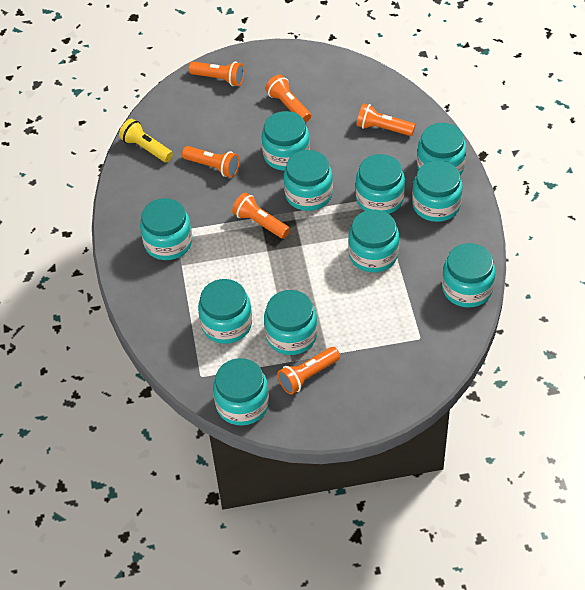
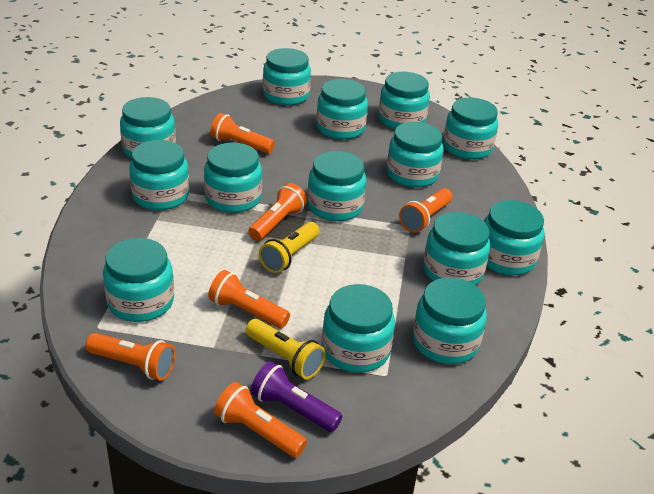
purple flashlight: none = 0 -> [251,361,342,432] = 1
turquoise jar: [140,198,192,260] [198,279,252,344] [213,358,269,426] [262,111,310,171] [264,290,317,355] [284,150,333,211] [348,210,399,272] [356,154,405,214] [412,160,463,222] [417,123,466,175] [442,243,495,308] = 11 -> [103,238,174,322] [120,97,176,158] [129,140,189,210] [204,143,262,213] [263,48,311,105] [307,151,366,221] [317,79,368,140] [322,284,395,373] [379,72,430,129] [387,122,444,188] [413,278,487,364] [423,212,490,285] [443,98,498,160] [484,200,544,275] = 14
yellow flashlight: [119,119,173,162] = 1 -> [245,319,326,379] [259,222,319,273] = 2

